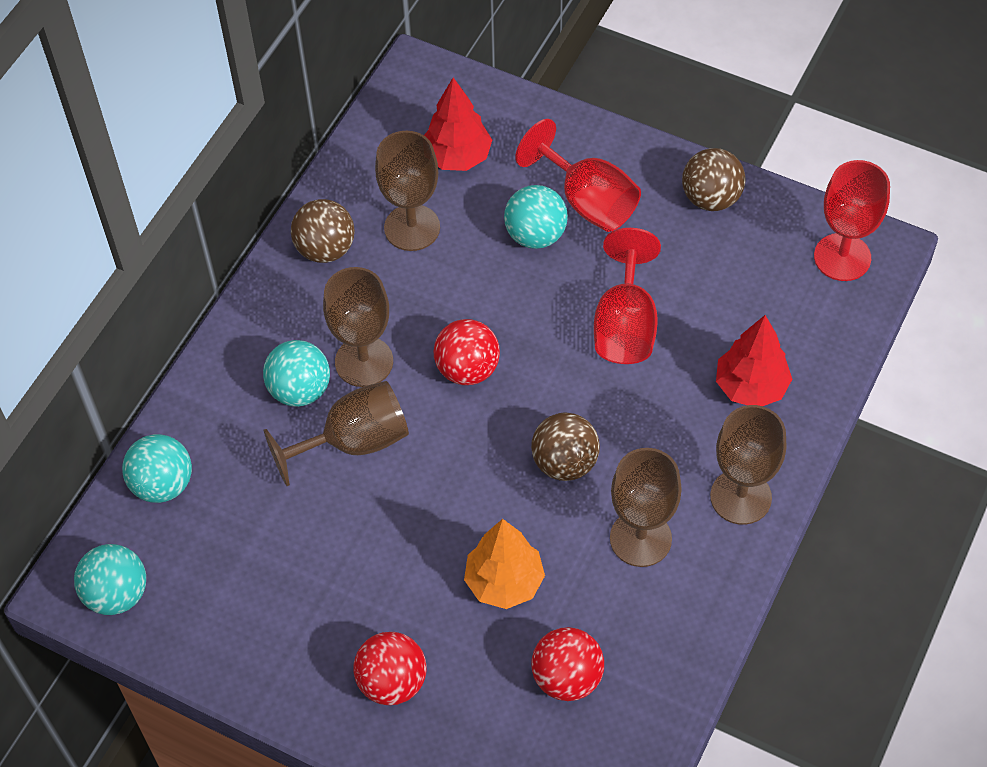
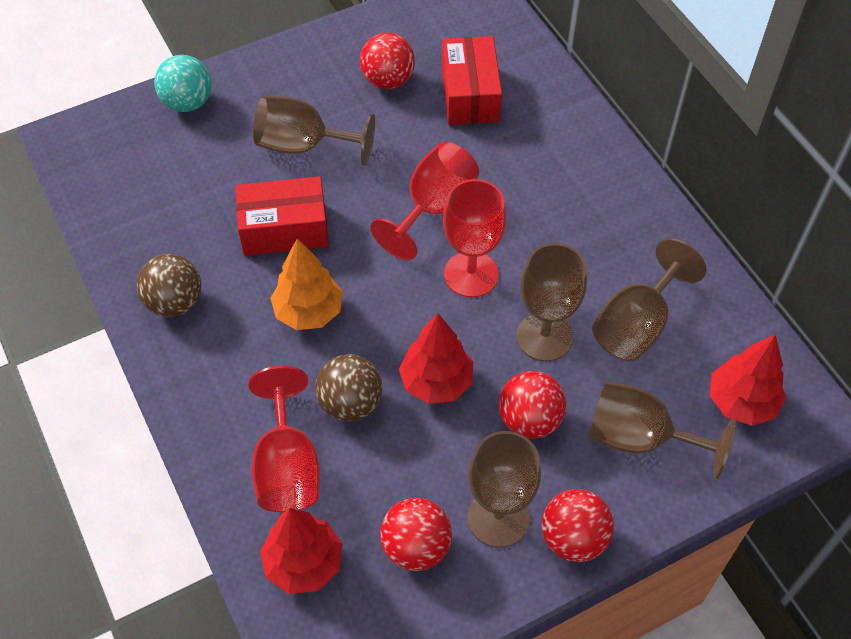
brown ball: [291,199,355,263] [531,412,600,481] [682,148,745,211] = 3 -> [137,254,201,317] [315,354,382,421] = 2
red ball: [353,632,427,705] [434,319,500,385] [531,627,604,701] = 3 -> [360,33,415,89] [380,498,452,571] [499,371,567,439] [542,489,614,562] = 4
red box: none = 0 -> [235,176,329,256] [442,36,502,125] = 2
red tree: [424,77,492,171] [716,315,792,406] = 2 -> [260,508,343,594] [399,313,473,404] [710,334,786,426] = 3
turquoise ball: [74,544,146,615] [122,434,192,503] [263,340,330,407] [504,185,568,249] = 4 -> [154,55,212,112] = 1

